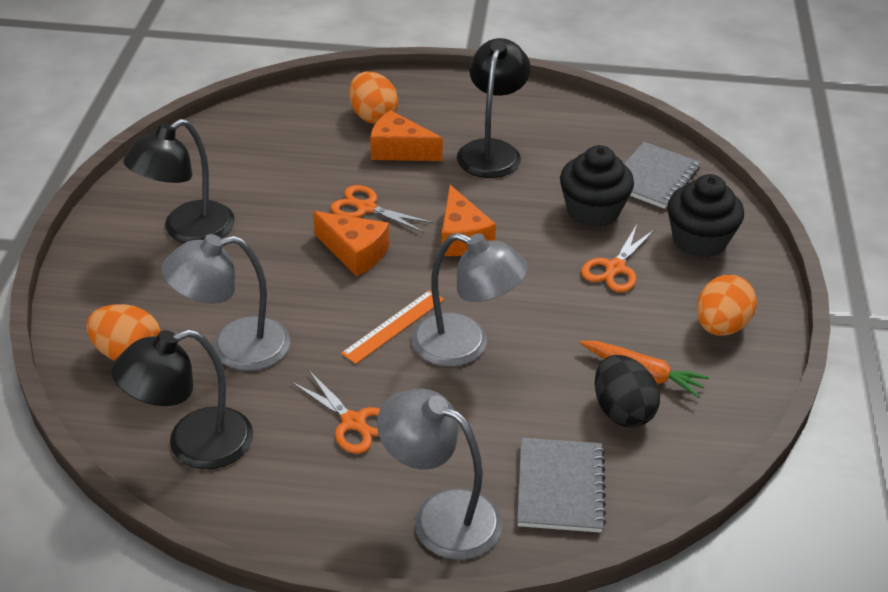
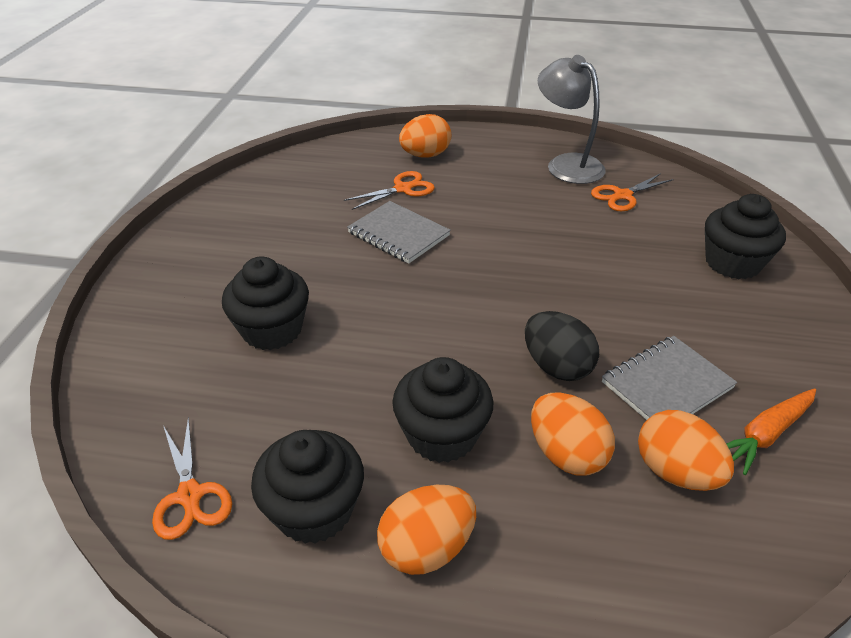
black cupcake: [560,145,634,227] [667,174,744,258] = 2 -> [222,257,309,350] [251,430,364,544] [392,357,493,463] [705,194,786,279] = 4
black lamp: [111,329,253,469] [123,119,235,243] [457,38,531,178] = 3 -> none = 0
grey lamp: [161,234,290,371] [377,389,502,560] [411,233,528,367] = 3 -> [538,55,606,184] = 1
orange cheese: [313,211,389,276] [370,110,443,161] [441,185,496,256] = 3 -> none = 0
orange egg: [87,304,161,361] [349,71,398,124] [697,275,757,336] = 3 -> [377,485,476,575] [399,114,451,157] [531,393,615,475] [638,410,734,491] = 4
orange ruler: [341,290,444,364] = 1 -> none = 0

